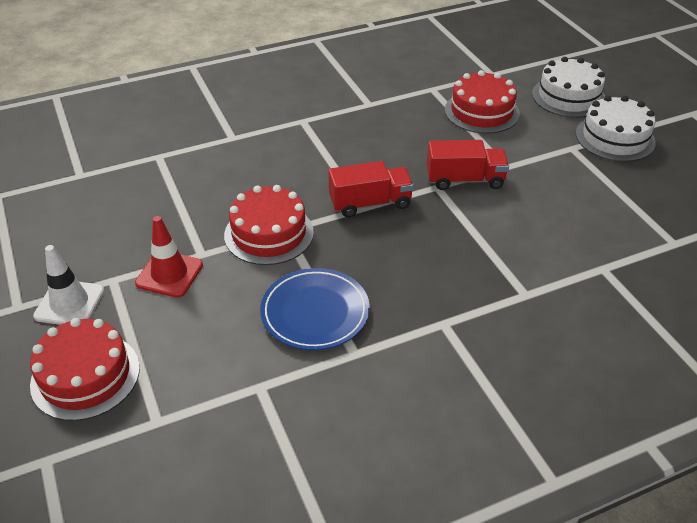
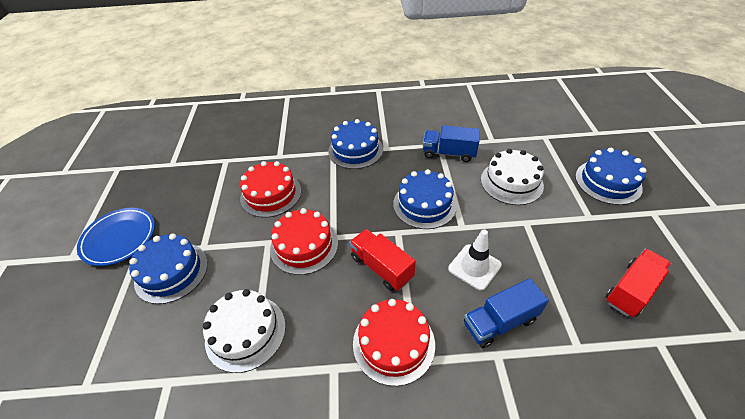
blue cake: none = 0 -> [129,233,208,304] [328,119,383,169] [393,169,457,229] [575,148,646,205] = 4
blue truck: none = 0 -> [423,125,480,162] [464,278,549,348] = 2
red traffic cone: [135,216,203,298] = 1 -> none = 0

